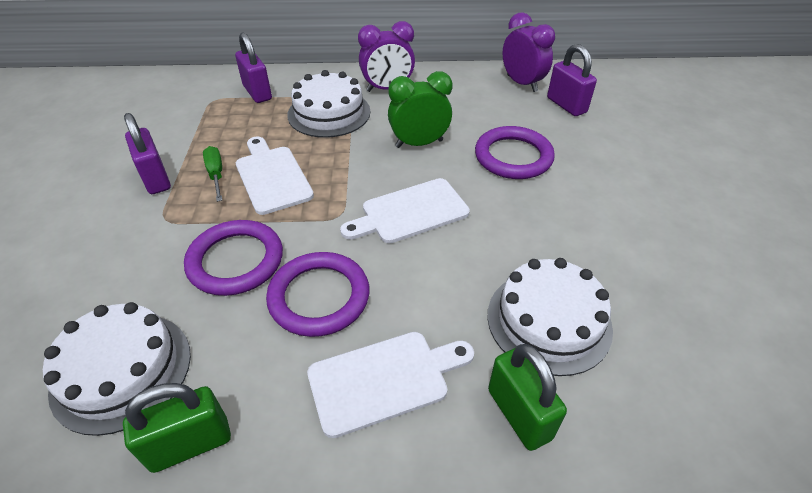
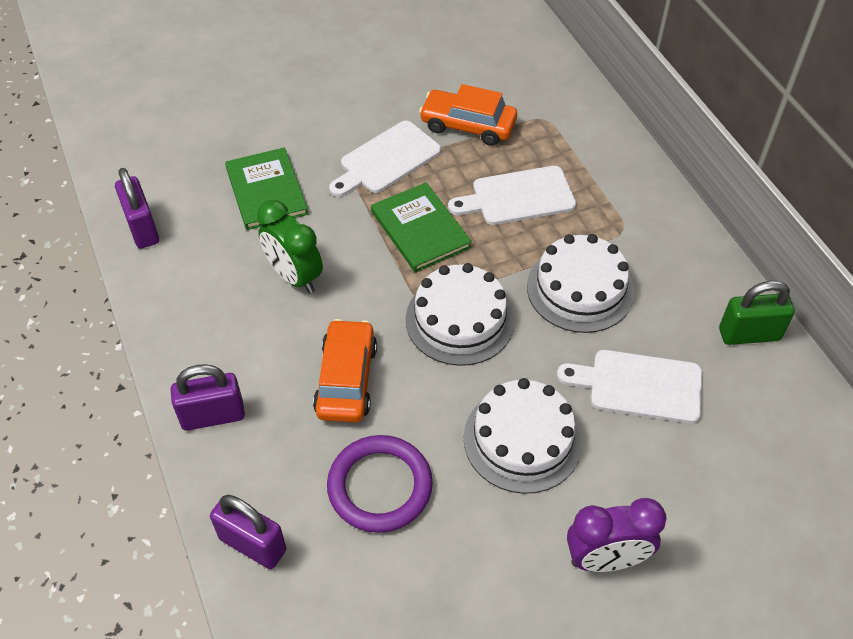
green book: none = 0 -> [225,147,308,230] [371,182,472,272] = 2
green padlock: [123,383,231,473] [488,344,567,451] = 2 -> [719,281,795,345] = 1
green screwdriver: [203,146,222,202] = 1 -> none = 0
orange car: none = 0 -> [313,319,377,422] [419,84,517,146] = 2
purple clock: [358,21,415,92] [503,12,555,92] = 2 -> [567,498,667,572] = 1
purple ring: [184,220,283,296] [266,252,369,337] [475,126,555,179] = 3 -> [327,435,433,533] = 1

